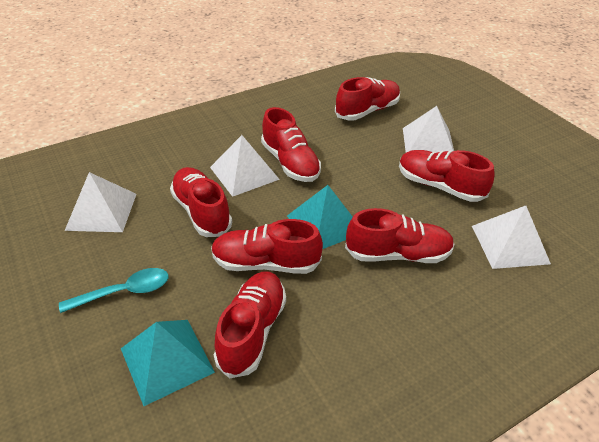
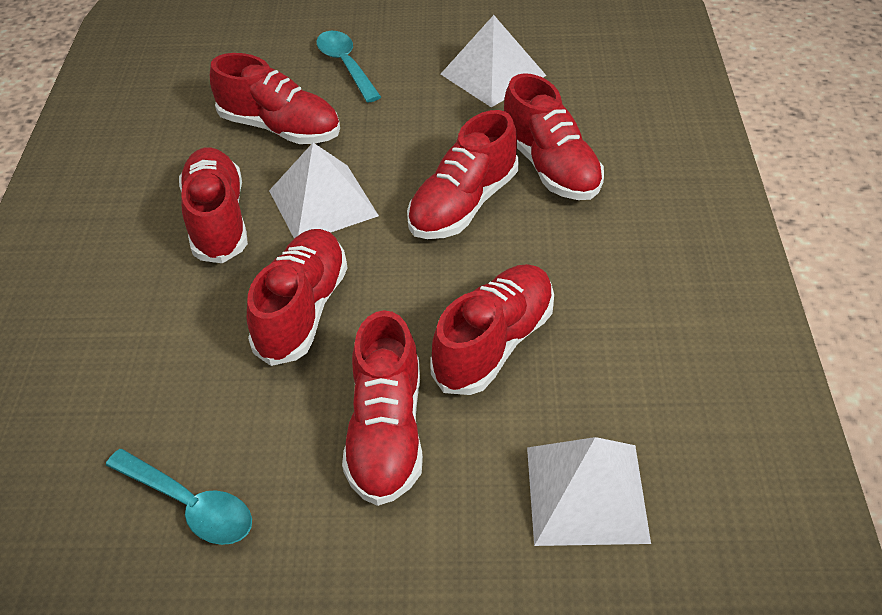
turquoise pyramid: [121,320,215,406] [287,185,353,249] = 2 -> none = 0
turquoise spoon: [59,268,169,313] = 1 -> [106,449,252,545] [316,31,381,103] = 2
white pyramid: [65,172,136,232] [210,135,280,197] [403,106,454,153] [472,206,551,269] = 4 -> [269,143,379,238] [441,15,547,107] [527,437,651,546] = 3

